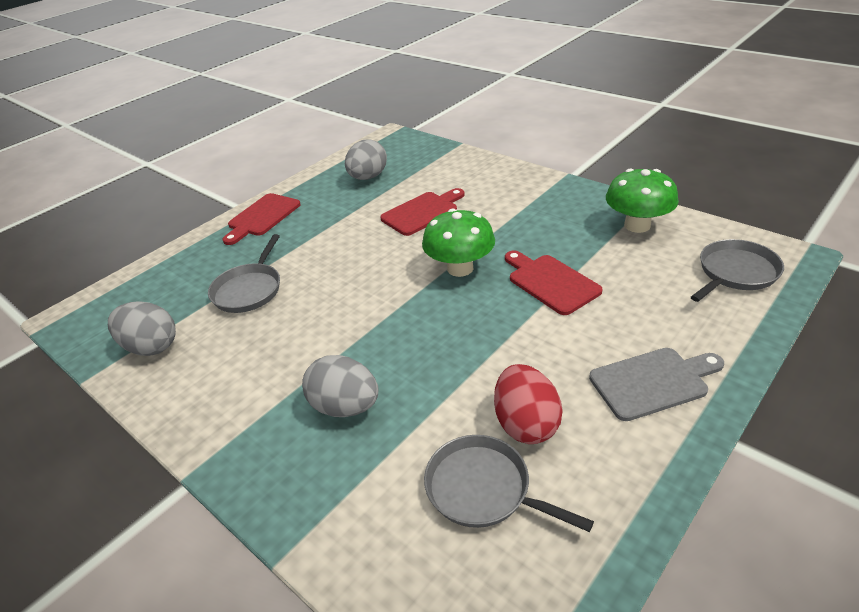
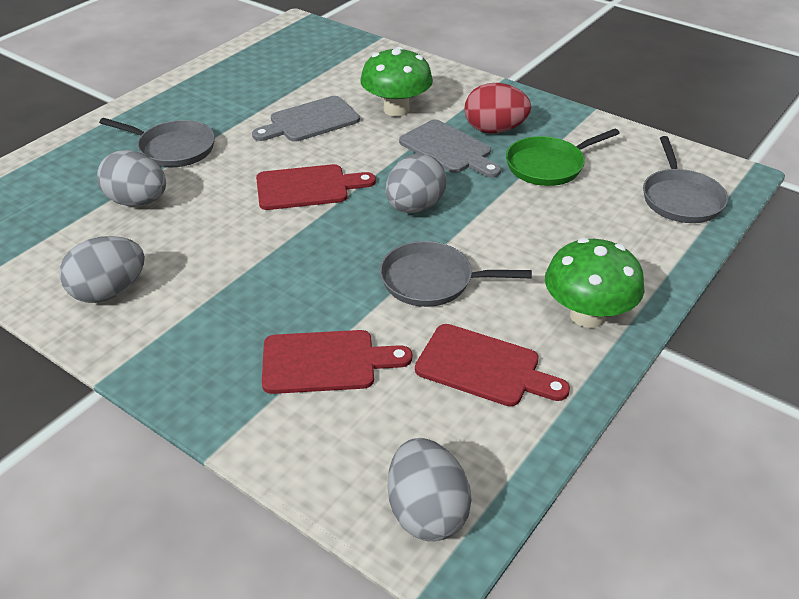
green pan: none = 0 -> [506,129,620,186] = 1
grey cutting board: [589,348,724,421] = 1 -> [252,96,360,142] [399,120,501,178] = 2
grey egg: [108,301,176,356] [302,355,378,417] [345,139,387,180] = 3 -> [60,236,145,303] [97,150,166,206] [386,154,447,213] [388,438,472,541] = 4

